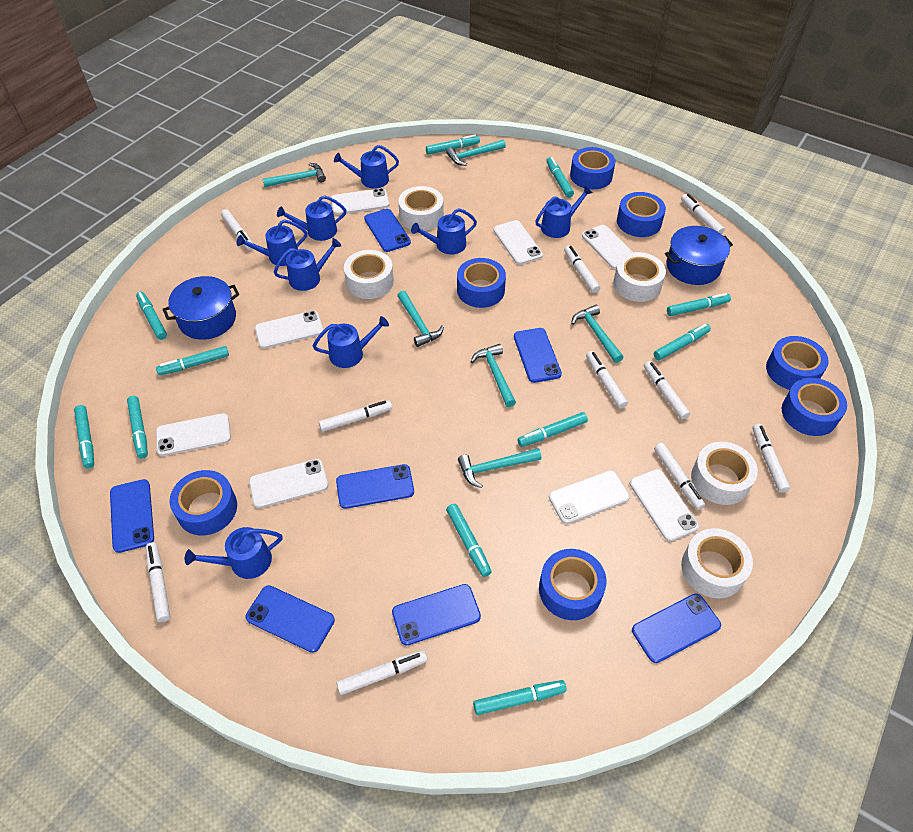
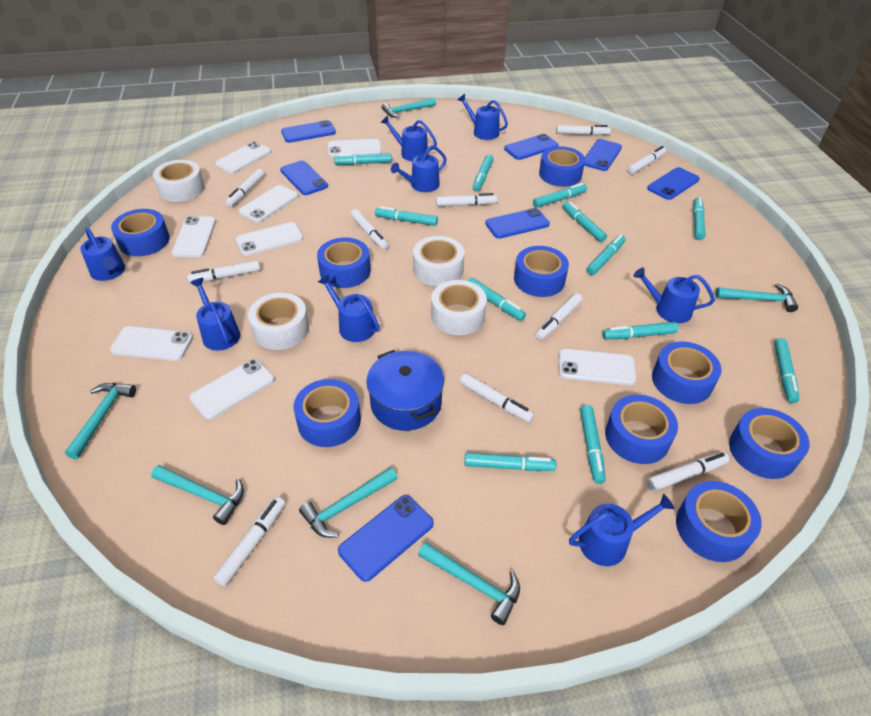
blue pot: [163,276,239,340] [665,226,733,285] = 2 -> [366,350,444,431] = 1
blue tape: [170,470,237,535] [457,258,506,308] [539,549,607,620] [570,147,615,189] [617,192,666,237] [766,336,829,390] [782,378,847,436] = 7 -> [111,209,170,256] [294,379,361,447] [317,237,371,288] [514,246,569,297] [539,146,585,187] [605,395,678,464] [652,342,722,404] [676,481,762,562] [729,408,810,479] = 9
turquoise marker: [74,405,94,469] [127,396,148,459] [136,292,167,340] [156,346,229,375] [426,135,480,155] [446,504,492,577] [473,680,566,715] [517,412,588,447] [546,157,574,198] [654,324,711,360] [667,293,731,316] = 11 -> [334,153,392,165] [375,206,438,226] [465,453,556,471] [468,278,526,321] [473,155,494,191] [533,183,587,208] [563,201,607,242] [580,405,606,484] [587,234,626,275] [603,322,678,339] [693,197,705,240] [774,338,799,403] = 12
white tape: [344,250,394,299] [398,186,444,231] [613,252,666,302] [681,528,753,598] [691,442,758,505] = 5 -> [153,160,205,202] [248,293,309,350] [413,236,464,286] [431,280,487,335] = 4

